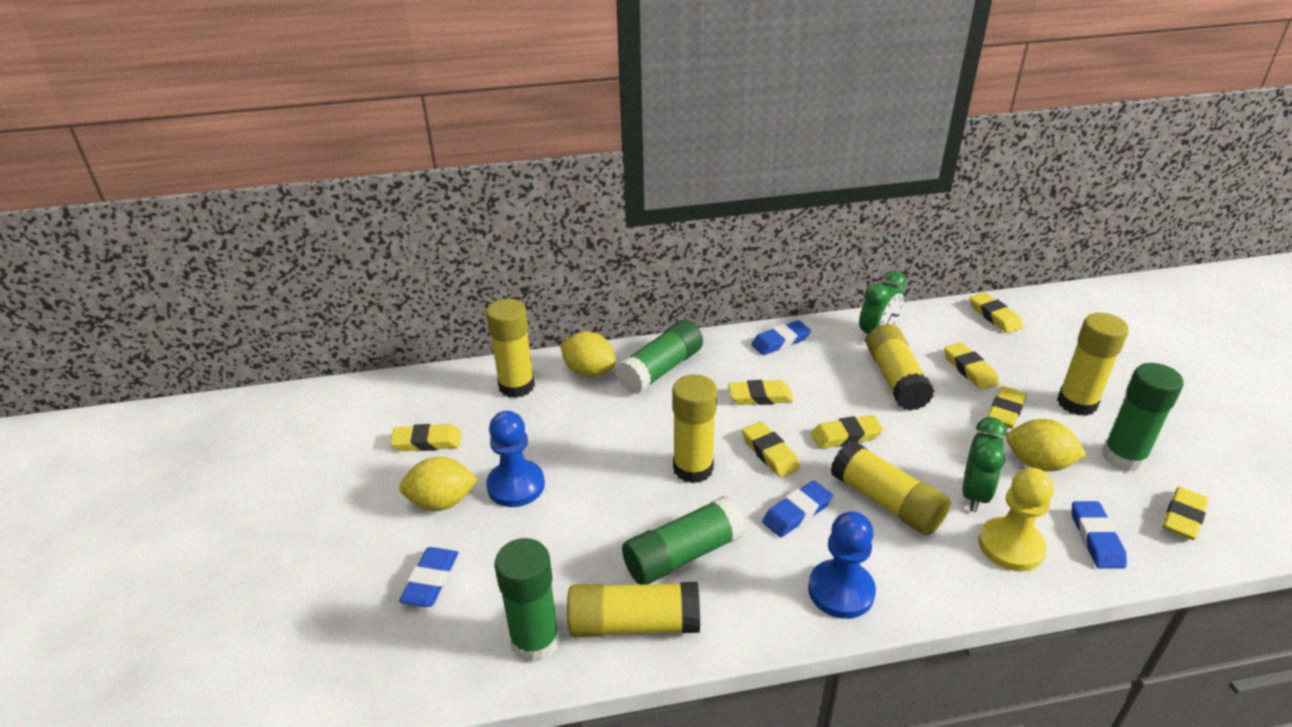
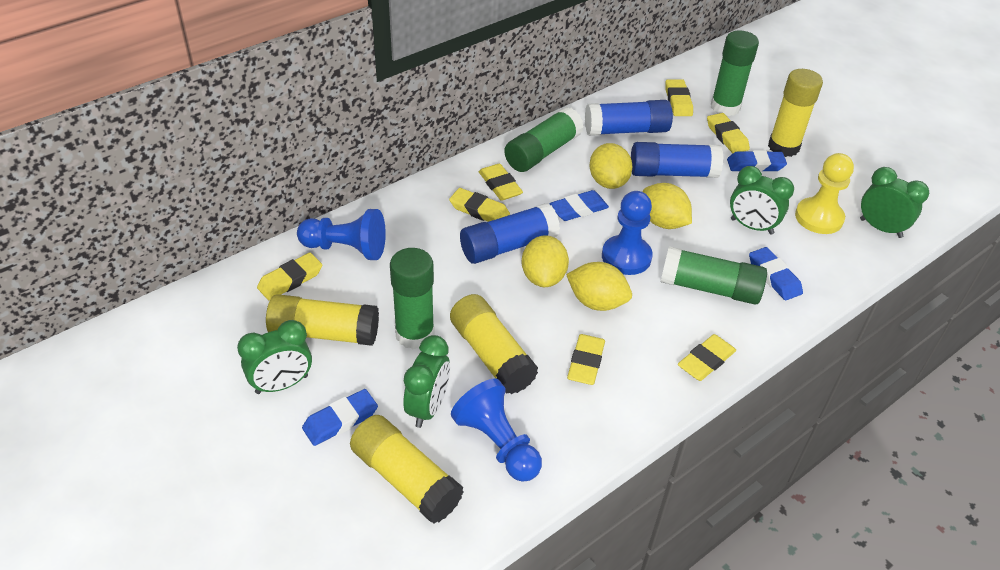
blue glue stick: none = 0 -> [460,203,560,264] [585,100,673,136] [631,142,723,178] = 3
blue pawn: [486,411,545,507] [808,511,876,619] = 2 -> [297,209,386,260] [451,378,542,482] [602,191,653,275] = 3
green clock: [859,271,906,343] [963,417,1007,512] = 2 -> [237,320,312,394] [404,335,450,428] [730,166,794,235] [860,167,929,238] = 4
yellow eraser: [390,424,461,451] [728,380,794,405] [742,421,800,478] [811,415,883,449] [944,342,999,390] [970,292,1023,333] [987,386,1026,428] [1163,487,1209,540] = 8 -> [257,253,322,300] [449,188,510,222] [479,163,523,201] [567,334,605,385] [665,79,693,116] [678,334,736,381] [707,113,750,153] = 7
yellow glue stick: [486,299,535,398] [567,582,700,637] [672,374,717,483] [831,440,951,536] [866,324,934,411] [1057,313,1129,416] = 6 -> [266,294,379,346] [350,415,464,524] [450,294,538,394] [768,69,823,157] = 4
yellow lemon: [399,457,478,511] [560,331,616,377] [1006,419,1087,472] = 3 -> [522,235,569,287] [566,262,632,311] [590,143,632,189] [643,183,692,229] = 4

